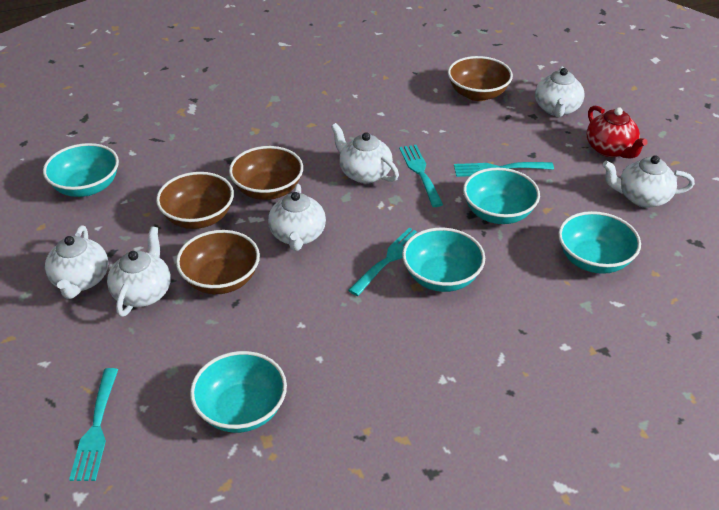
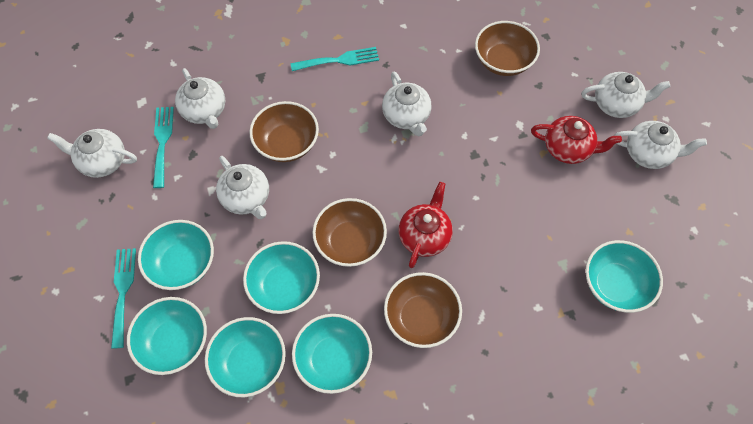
red teapot: [587,105,648,158] = 1 -> [399,182,453,268] [531,116,622,164] = 2
turquoise bowl: [43,143,119,197] [190,351,287,433] [402,228,485,292] [463,168,540,224] [558,211,641,274] = 5 -> [127,297,207,375] [138,220,214,290] [205,317,286,397] [243,241,320,314] [292,314,372,394] [586,240,663,313] = 6
turquoise fork: [69,368,118,481] [348,228,416,296] [399,145,443,207] [454,162,554,177] = 4 -> [111,248,136,349] [153,107,174,188] [291,47,379,71] = 3

